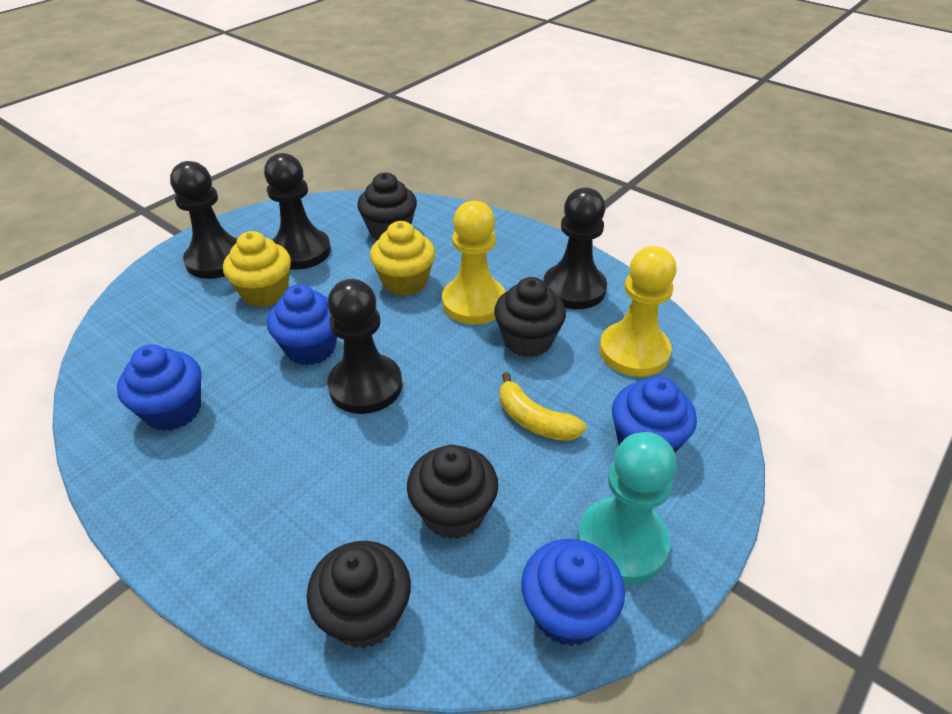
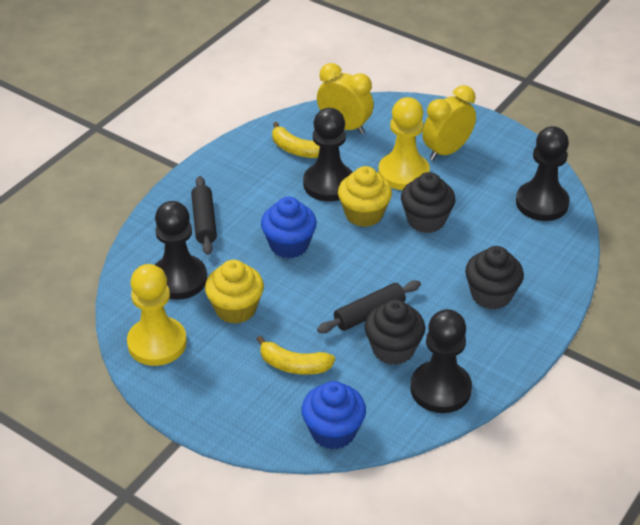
black cupcake: [306,541,411,649] [357,173,417,240] [407,445,498,539] [494,277,566,358] = 4 -> [364,299,425,365] [401,172,455,233] [465,246,524,310] = 3
black rolling pin: none = 0 -> [191,176,217,255] [317,280,421,333] = 2
blue cupcake: [117,345,201,431] [267,284,337,365] [521,539,625,646] [612,377,697,453] = 4 -> [261,197,317,258] [302,381,366,450] = 2
turquoise pawn: [577,432,677,584] = 1 -> none = 0
yellow banana: [500,372,586,441] = 1 -> [257,336,335,375] [272,122,320,158] = 2
yellow clock: none = 0 -> [317,63,374,134] [422,85,476,161] = 2

